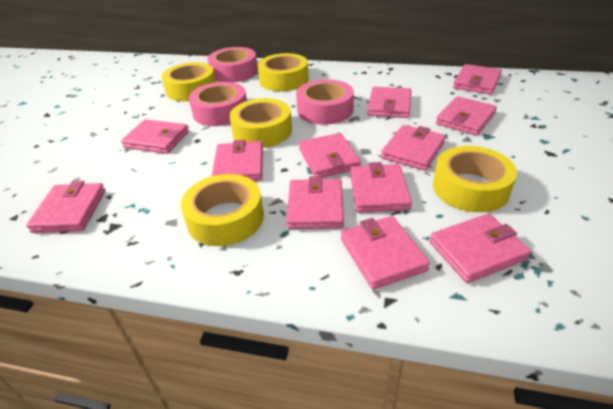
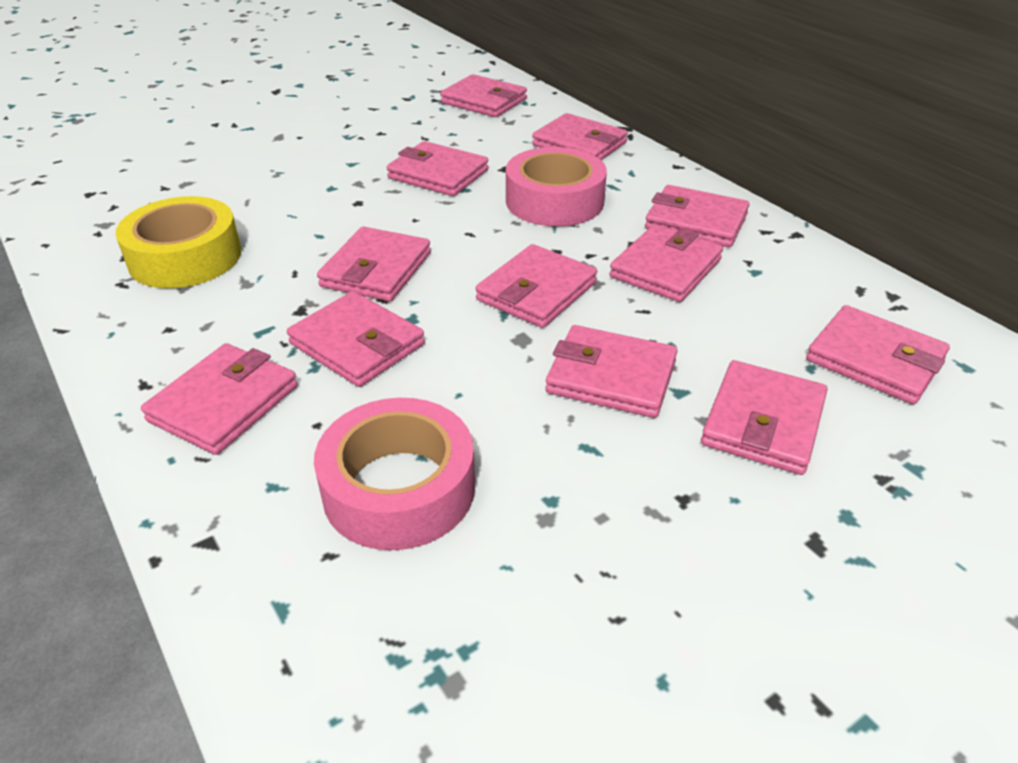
pink tape: [189,82,247,126] [207,47,258,82] [296,79,354,125] = 3 -> [314,398,475,550] [506,147,607,226] = 2
yellow tape: [162,62,216,101] [181,174,264,246] [229,98,292,148] [257,53,309,91] [433,146,517,212] = 5 -> [115,196,241,288] = 1

